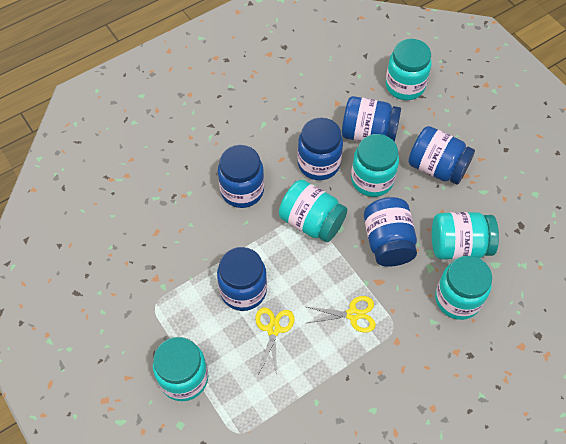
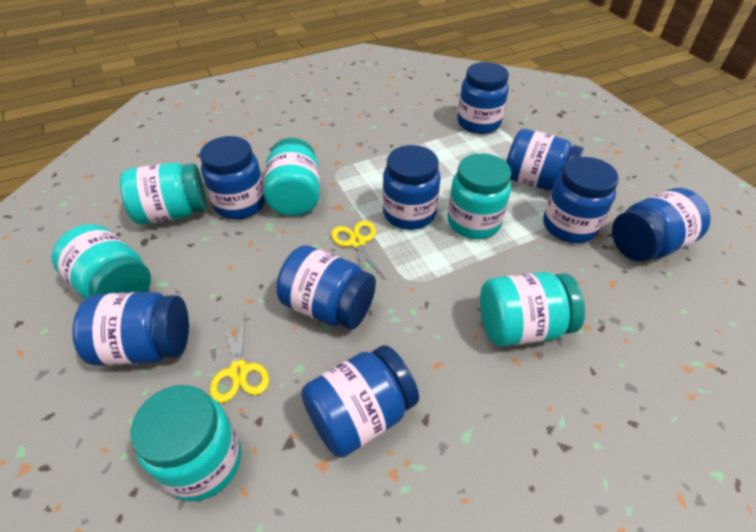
blue jar: [217,247,267,311] [218,145,264,208] [298,117,343,180] [342,96,401,142] [364,197,417,266] [408,126,475,185] = 6 -> [72,292,189,366] [200,136,265,219] [276,245,376,330] [301,345,419,458] [383,145,440,230] [458,62,509,134] [506,129,584,191] [543,157,619,243] [612,188,711,262] = 9

